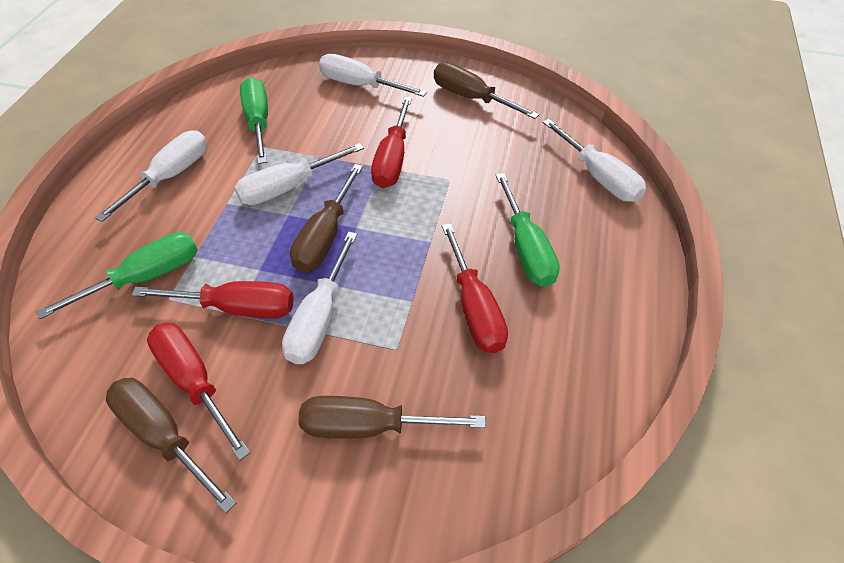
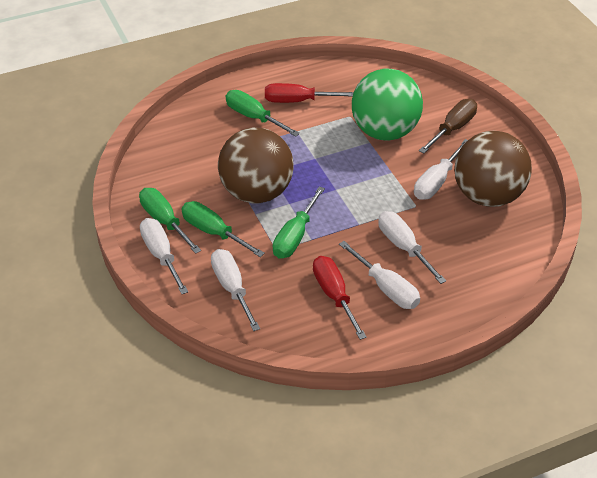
brown ball: none = 0 -> [218,127,294,203] [454,131,532,207] = 2
brown screwdriver: [106,378,236,513] [290,164,363,272] [298,396,486,438] [434,63,539,119] = 4 -> [419,99,477,153] = 1
green ball: none = 0 -> [352,69,423,141] = 1
green screwdriver: [36,232,198,319] [240,77,268,164] [496,173,560,287] = 3 -> [139,188,201,254] [182,201,265,257] [226,90,300,137] [273,187,325,259] = 4
red screwdriver: [132,281,294,318] [147,323,250,461] [371,97,412,188] [442,223,508,353] = 4 -> [265,83,354,103] [313,256,367,340] = 2

